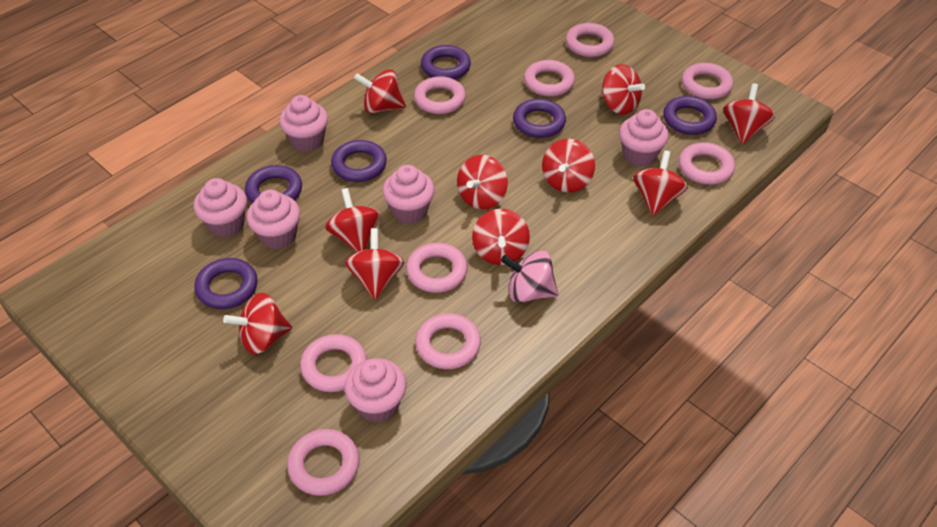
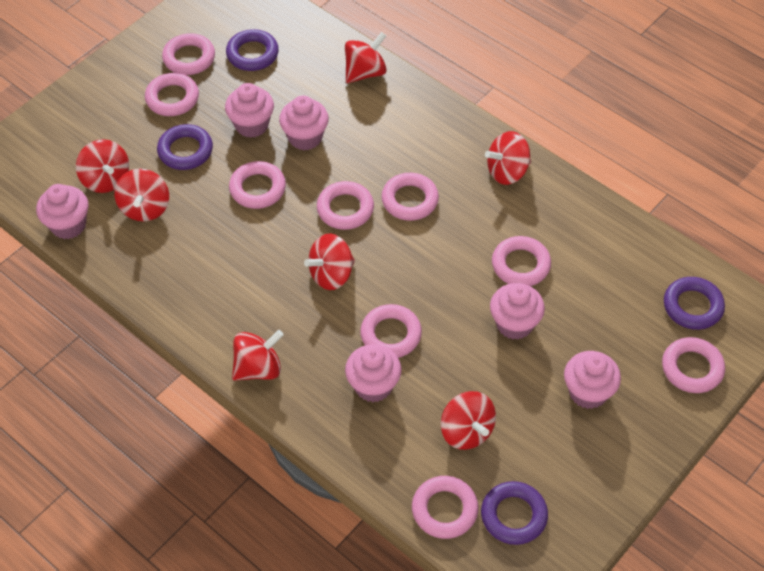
pink spinning top: [501,251,559,303] = 1 -> none = 0
purple ring: [195,258,258,309] [245,165,302,203] [331,140,387,182] [421,45,471,80] [513,99,566,138] [663,96,717,135] = 6 -> [157,124,213,170] [226,29,279,71] [481,481,548,545] [664,277,725,330] = 4
red spinning top: [223,293,292,354] [325,188,380,252] [345,228,404,300] [354,69,406,114] [457,155,508,209] [472,209,530,265] [542,139,595,193] [601,64,645,115] [633,150,688,216] [723,83,775,144] = 10 -> [76,139,129,193] [114,168,169,221] [232,330,283,381] [304,233,355,290] [345,32,387,83] [441,391,496,450] [485,131,531,185] = 7

